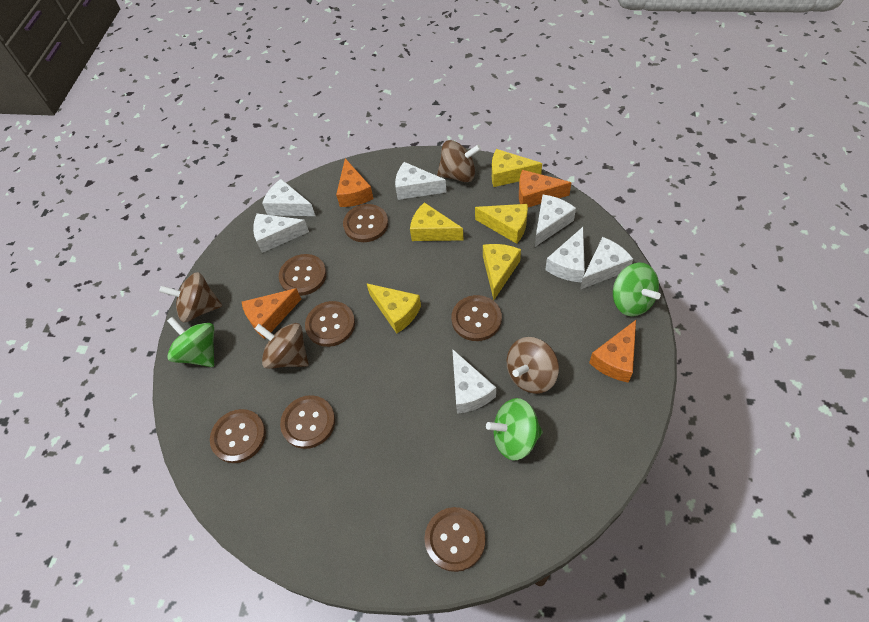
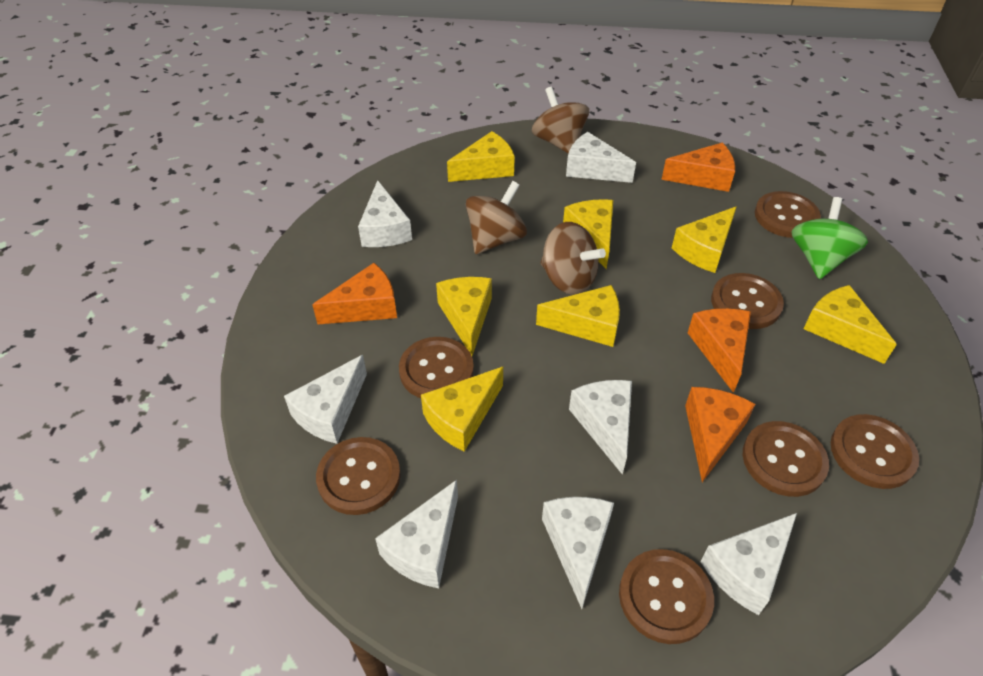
brown spinning top: [159,272,222,322] [255,323,309,369] [437,140,481,182] [507,337,559,394] = 4 -> [466,181,527,254] [532,87,589,154] [540,222,606,295] = 3
green spinning top: [167,316,214,367] [486,398,543,460] [613,263,661,316] = 3 -> [791,197,868,279] = 1
yellow cheese: [366,283,421,334] [410,202,464,241] [475,204,528,244] [483,244,521,300] [492,149,542,187] = 5 -> [421,367,503,452] [436,277,492,356] [447,131,515,182] [536,285,620,347] [563,199,613,269] [672,206,737,273] [803,285,897,364] = 7

